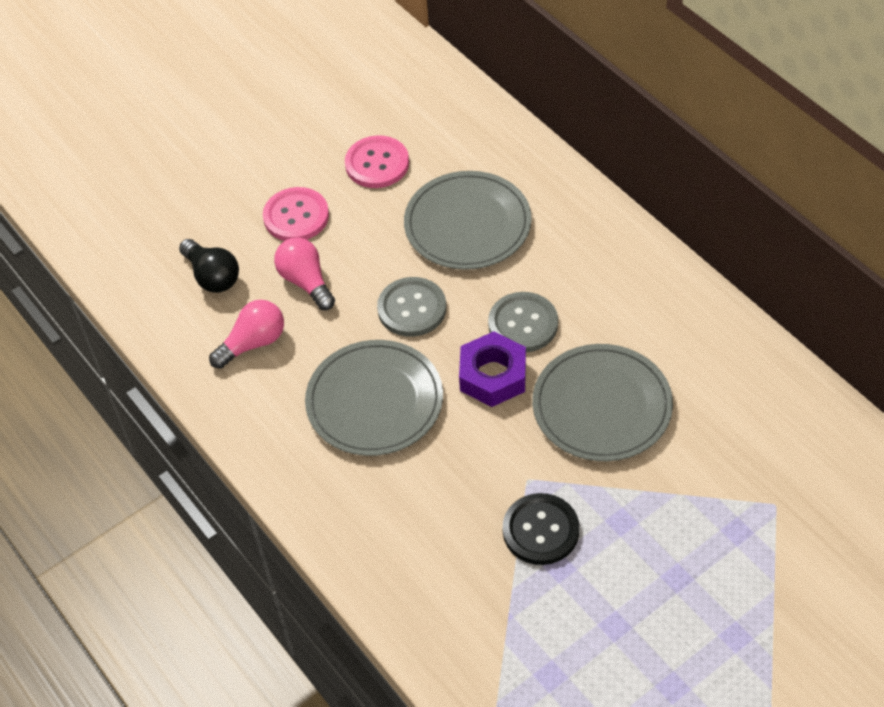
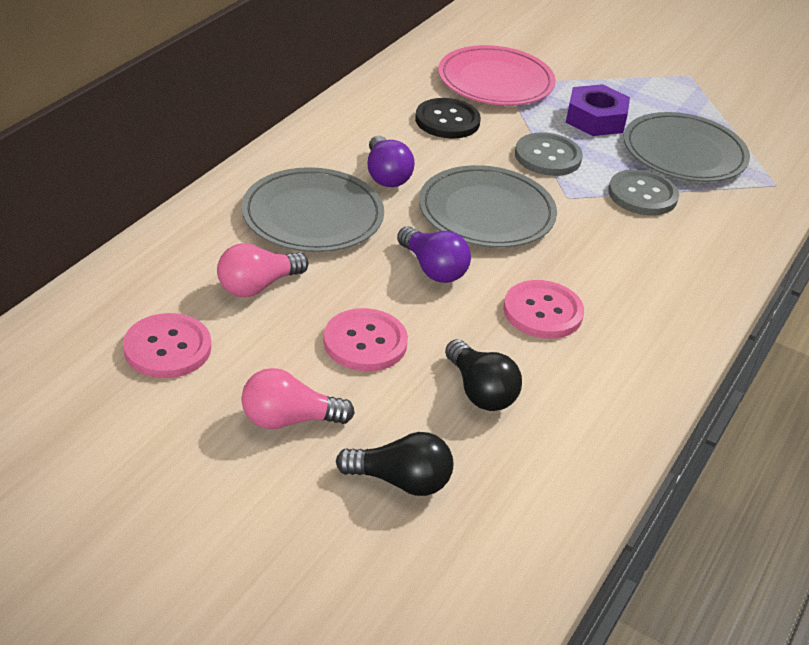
black light bulb: [179,239,239,293] = 1 -> [336,432,453,496] [445,339,522,411] = 2
pink button: [263,187,329,241] [345,135,409,188] = 2 -> [123,313,211,378] [324,308,408,371] [503,280,584,339] = 3
pink plate: none = 0 -> [438,45,556,105] = 1
purple light bulb: none = 0 -> [367,136,415,187] [397,226,471,283] = 2

